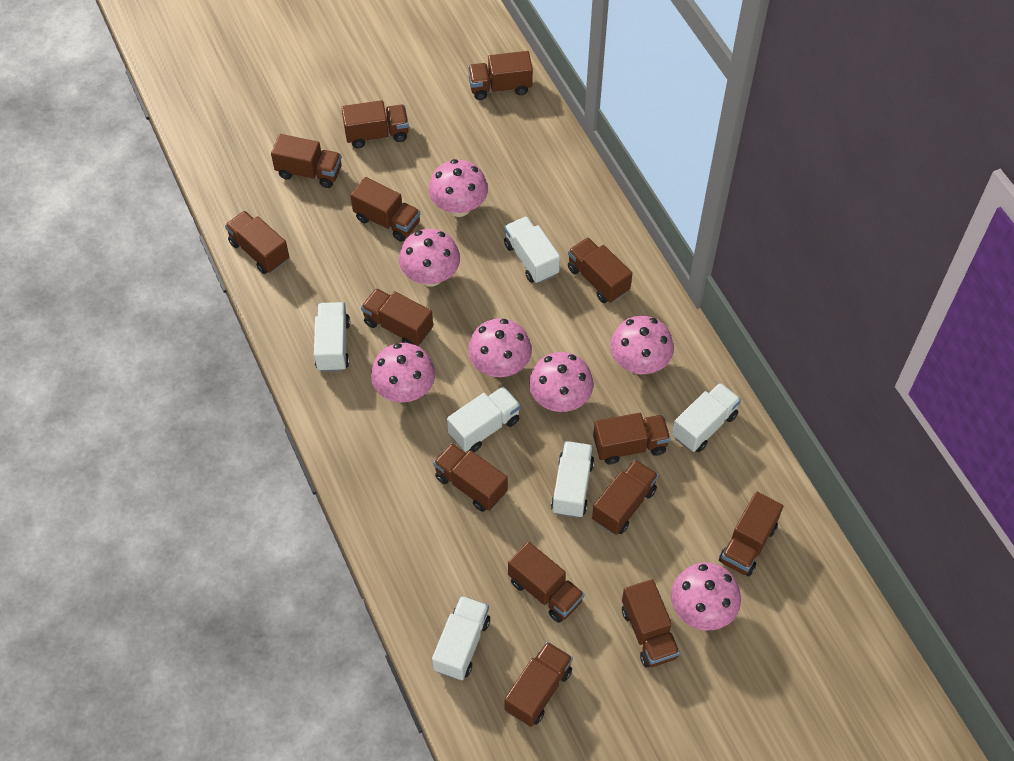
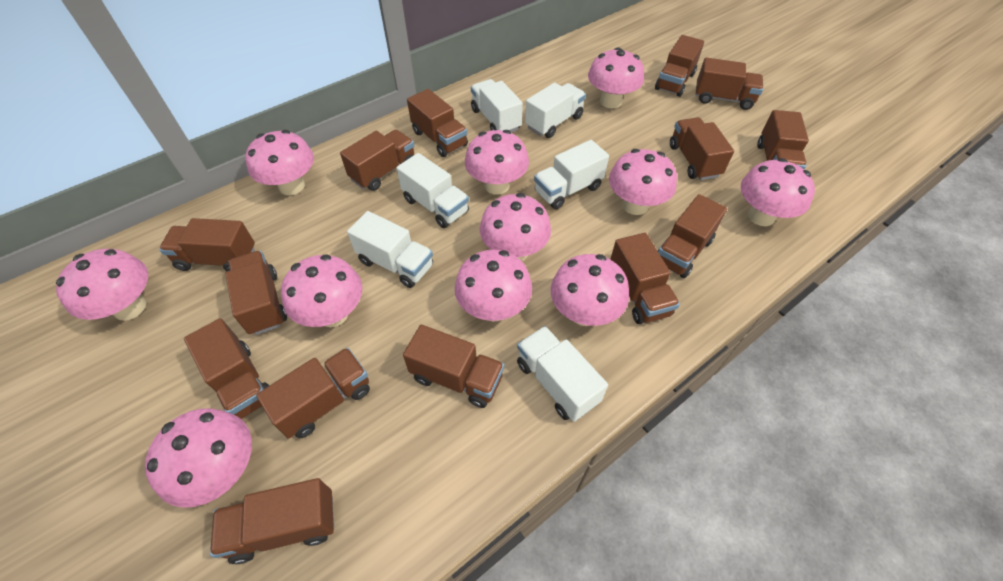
pink mushroom: [371,343,435,402] [399,229,460,287] [429,159,488,217] [468,318,532,377] [529,352,593,412] [610,316,674,374] [671,562,741,630] = 7 -> [56,249,148,321] [145,408,252,508] [245,130,314,195] [281,254,362,327] [455,250,532,322] [465,130,529,195] [480,193,551,261] [551,254,629,326] [588,47,644,108] [609,149,677,215] [741,158,815,226] = 11

